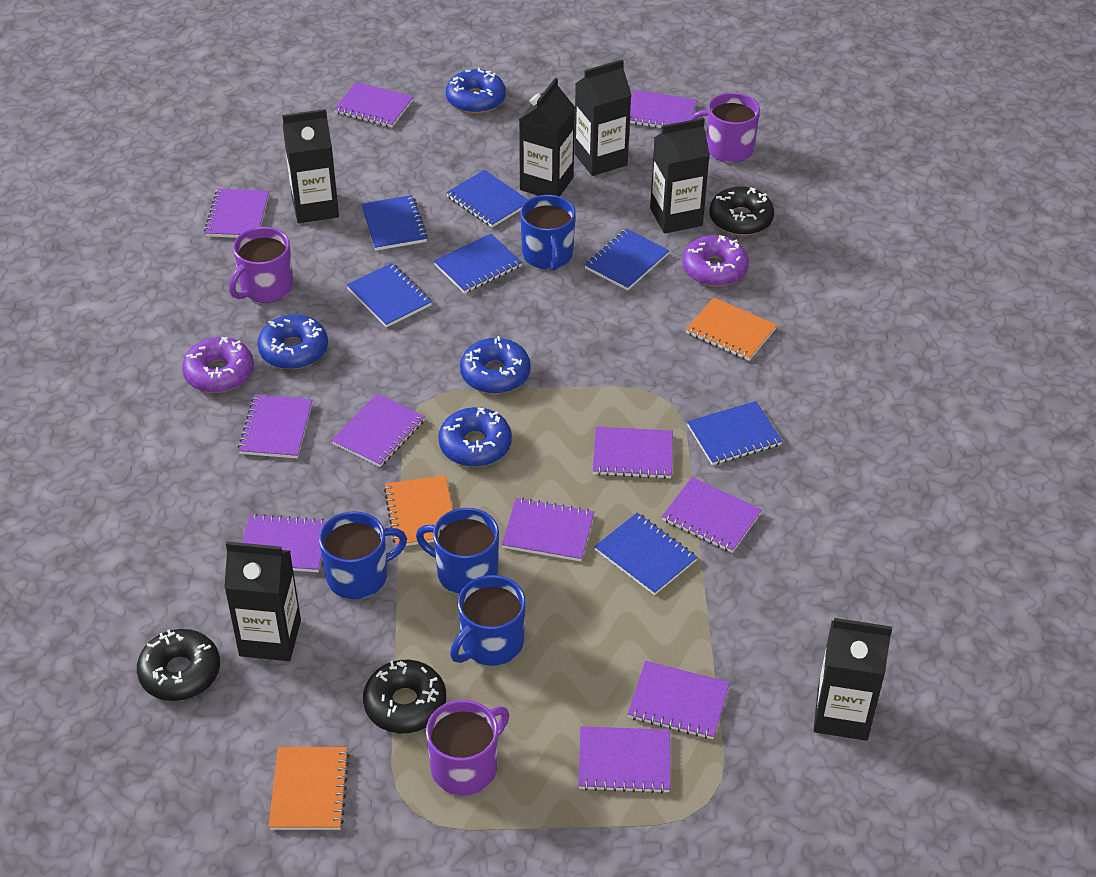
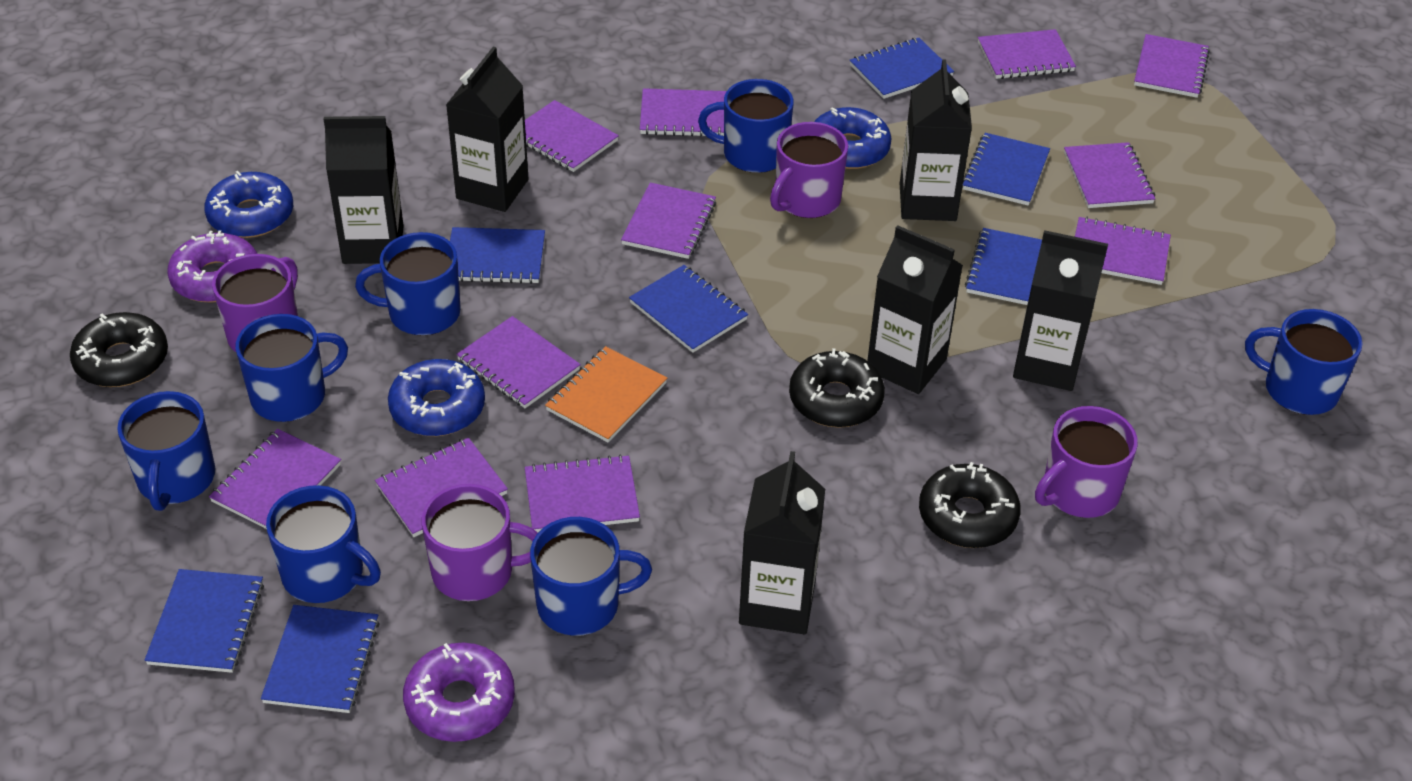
blue donut: [257,315,328,369] [438,407,512,467] [446,68,506,114] [460,336,531,394] = 4 -> [204,171,293,238] [388,359,485,436] [814,107,892,169] = 3
blue mug: [319,511,407,599] [416,508,499,594] [450,575,526,666] [520,195,576,271] = 4 -> [117,391,215,511] [235,314,348,422] [266,485,381,603] [355,232,461,336] [530,517,652,636] [698,79,794,173] [1245,309,1363,415] = 7
orange notebook: [269,747,350,830] [384,475,453,546] [686,297,777,361] = 3 -> [545,346,667,442] = 1
purple mug: [229,227,293,303] [426,700,509,796] [689,93,760,163] = 3 -> [212,254,298,352] [422,484,538,601] [770,122,848,218] [1035,406,1138,518] = 4

